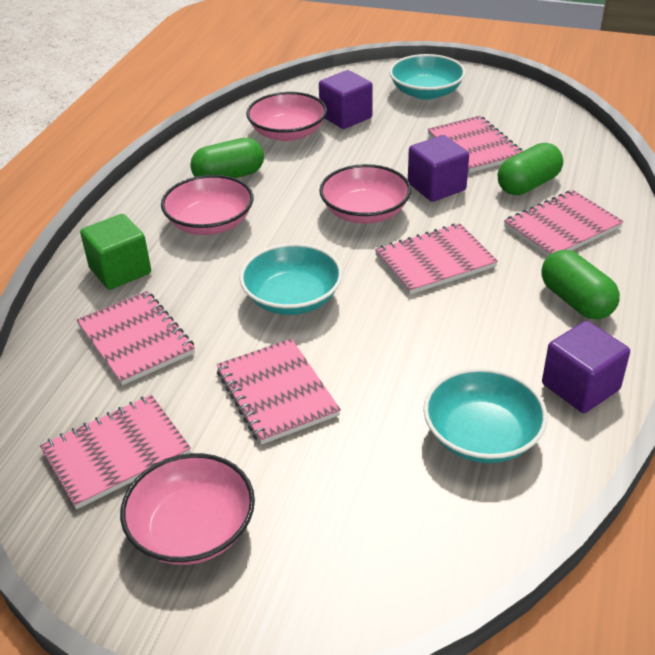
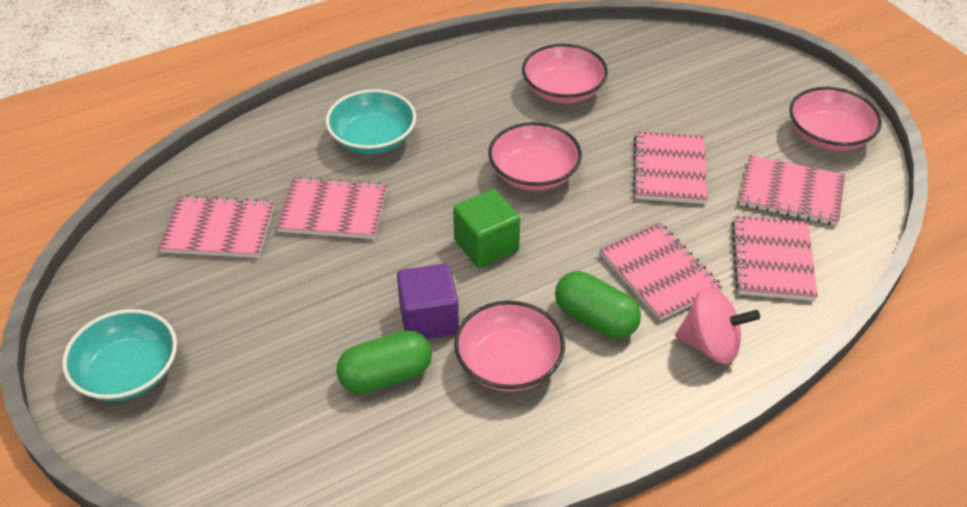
green capsule: [190,138,264,178] [498,143,563,195] [541,250,620,319] = 3 -> [336,330,432,394] [555,271,641,339] = 2
pink spinning top: none = 0 -> [675,287,760,364] = 1
purple cube: [319,70,373,129] [408,135,469,202] [542,321,630,413] = 3 -> [397,264,459,339] = 1
turquoise bowl: [239,243,343,315] [389,54,466,100] [423,368,548,463] = 3 -> [62,309,177,401] [326,89,416,154] = 2

